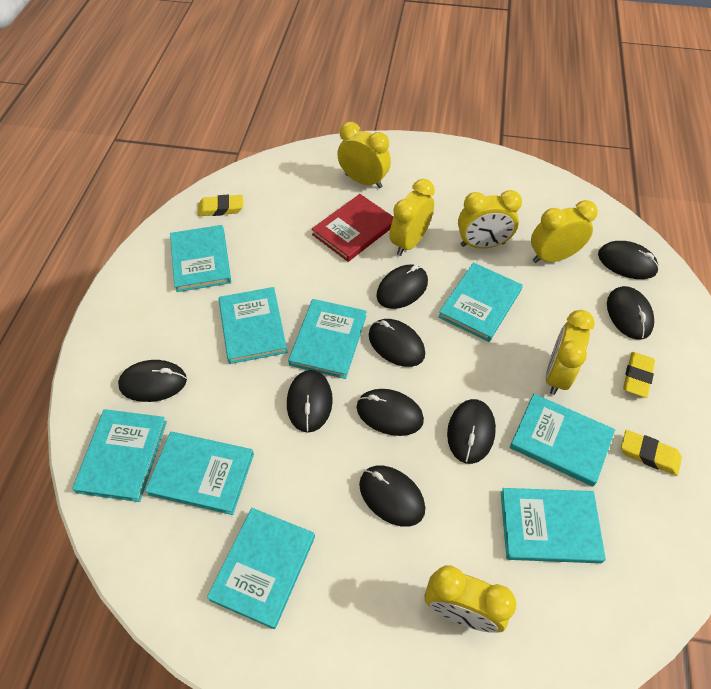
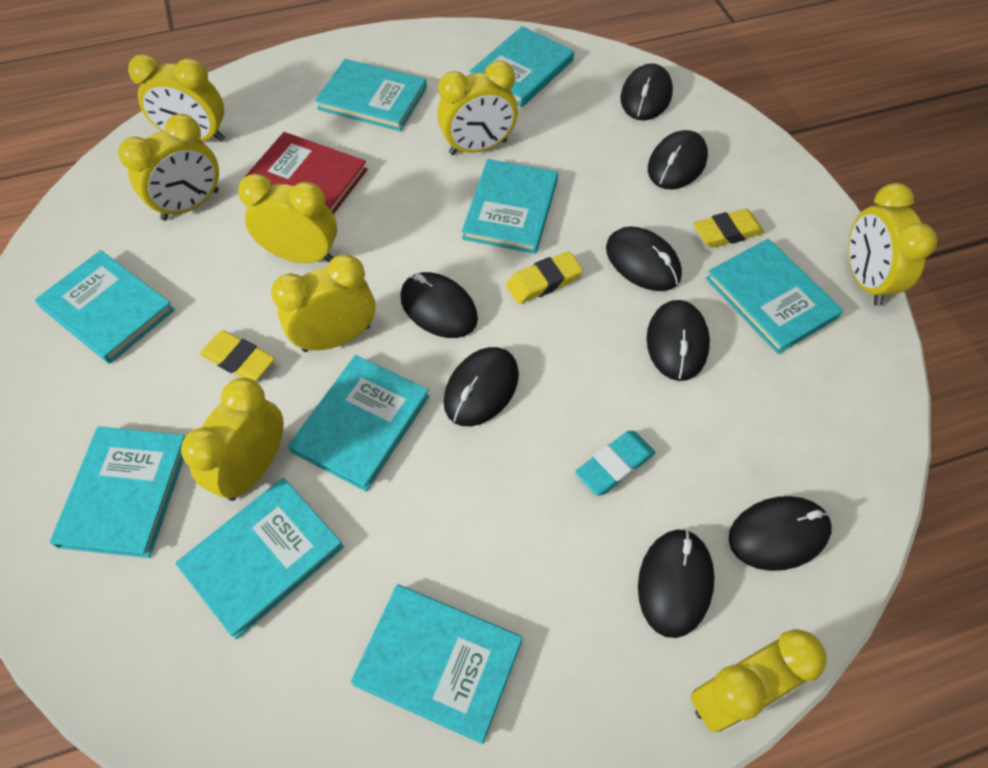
black mouse: [118,360,187,402] [287,370,333,433] [357,389,424,436] [359,465,425,527] [369,319,425,367] [376,264,428,309] [447,399,496,464] [598,241,659,279] [607,286,654,340] = 9 -> [400,272,478,338] [443,347,519,426] [606,226,682,291] [621,63,673,121] [638,529,715,638] [646,300,710,381] [648,130,708,189] [729,496,832,571] = 8
turquoise eraser: none = 0 -> [575,431,655,496] = 1
yellow clock: [337,122,391,188] [390,179,435,256] [425,565,516,633] [458,190,522,249] [531,200,598,263] [546,310,595,395] = 6 -> [118,114,219,221] [128,54,225,142] [181,378,284,501] [238,174,337,263] [271,254,376,352] [437,61,518,155] [691,629,827,732] [848,183,937,306] = 8

